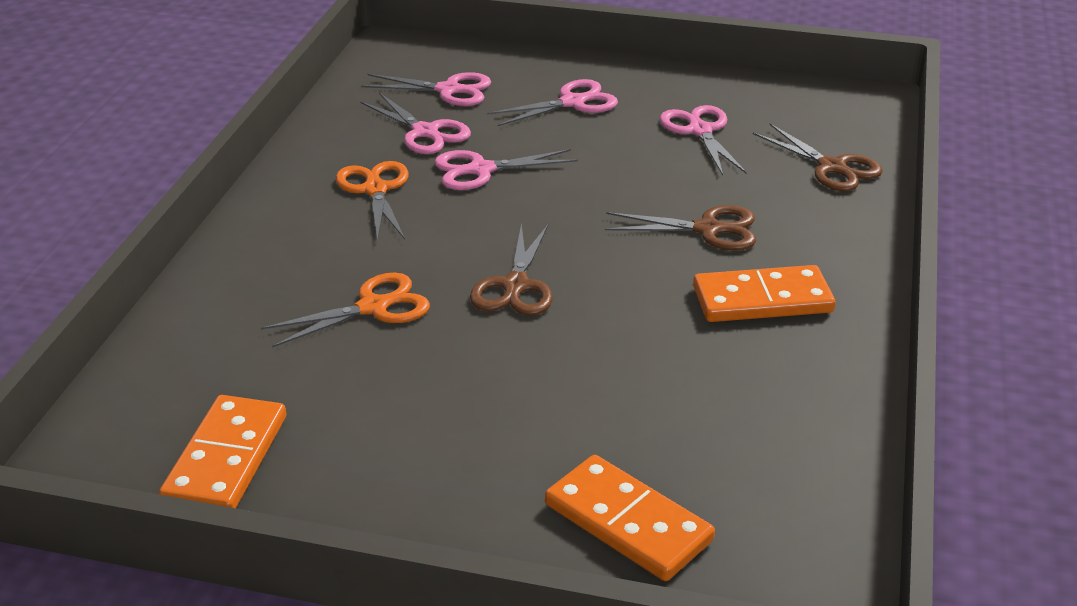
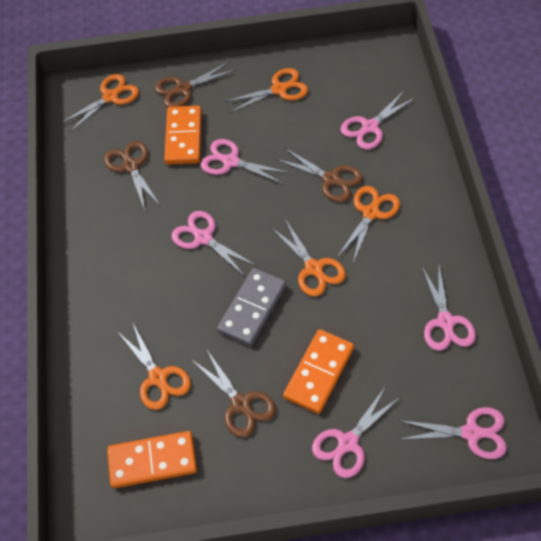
brown scissors: [470,224,553,315] [605,205,756,250] [753,124,883,191] = 3 -> [104,141,160,210] [155,61,236,107] [192,350,276,438] [275,148,363,202] = 4
grey domino: none = 0 -> [217,268,286,346] = 1
orange scissors: [261,273,430,348] [336,161,409,242] = 2 -> [60,74,139,132] [117,324,191,410] [223,68,308,113] [271,219,346,297] [337,186,400,263] = 5
pink scissors: [360,93,471,154] [361,72,491,106] [434,149,578,190] [487,79,618,126] [660,105,747,175] = 5 -> [171,211,257,275] [201,139,290,184] [312,386,400,478] [341,91,415,150] [398,407,507,459] [421,265,476,351] = 6

